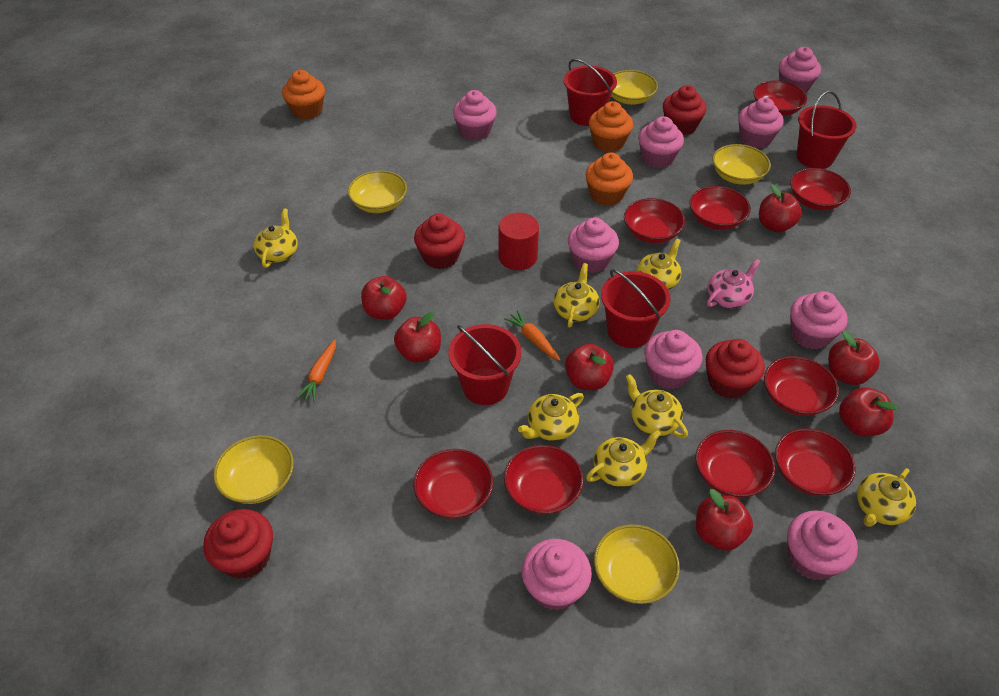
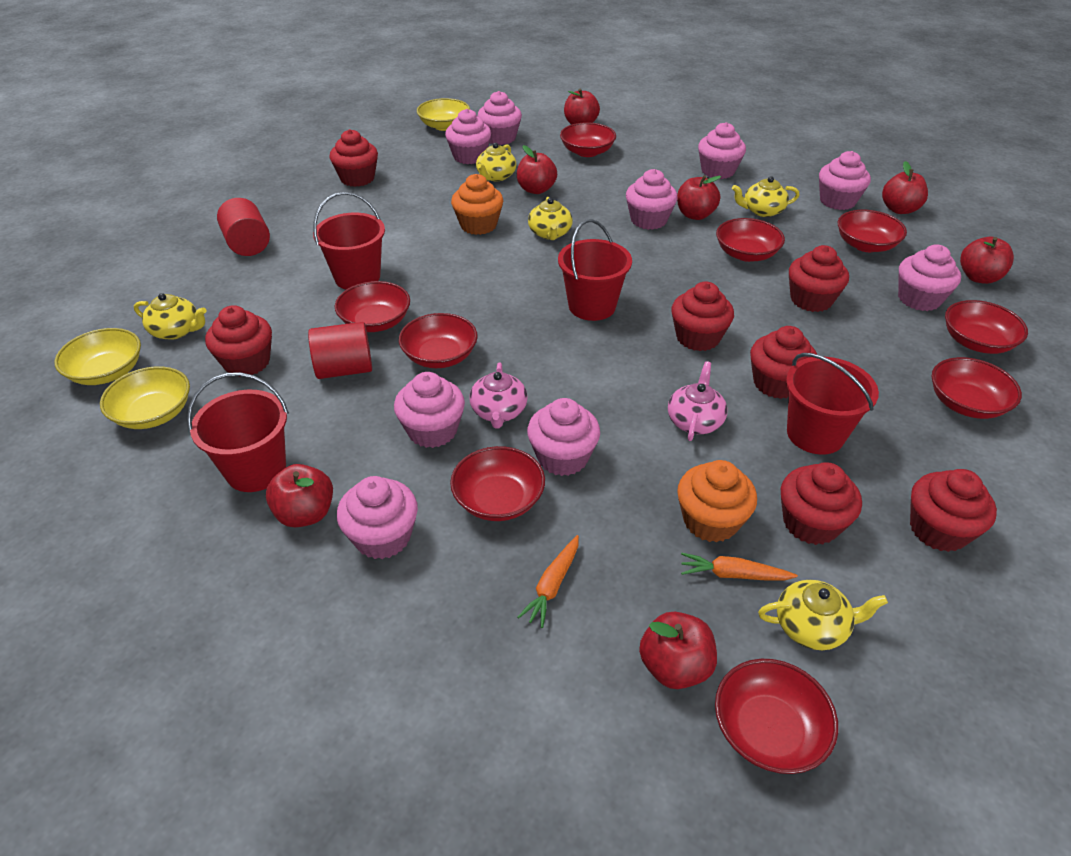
orange cupcake: [282,70,325,119] [585,153,633,206] [589,101,633,152] = 3 -> [451,174,503,235] [677,460,757,543] = 2
pink teapot: [707,259,761,308] = 1 -> [469,363,528,429] [668,361,727,441] = 2
red cupcake: [203,509,273,579] [414,214,465,269] [663,85,707,136] [706,339,765,399] = 4 -> [205,305,272,377] [329,129,378,187] [671,282,734,351] [750,326,817,399] [781,462,862,545] [789,245,849,312] [910,469,997,552] = 7
red cylinder: [498,212,539,270] = 1 -> [217,198,270,256] [308,322,372,379] = 2
yellow bowl: [213,435,294,504] [348,171,407,213] [594,524,680,604] [611,70,658,105] [712,144,771,185] = 5 -> [54,328,141,385] [100,366,190,429] [417,98,470,131] = 3
yellow teapot: [254,208,298,268] [518,393,584,441] [554,263,600,328] [586,430,661,487] [626,374,688,438] [636,238,681,290] [857,468,916,527] = 7 -> [134,293,207,340] [476,143,517,181] [528,197,573,240] [732,176,799,217] [758,580,888,650] = 5

